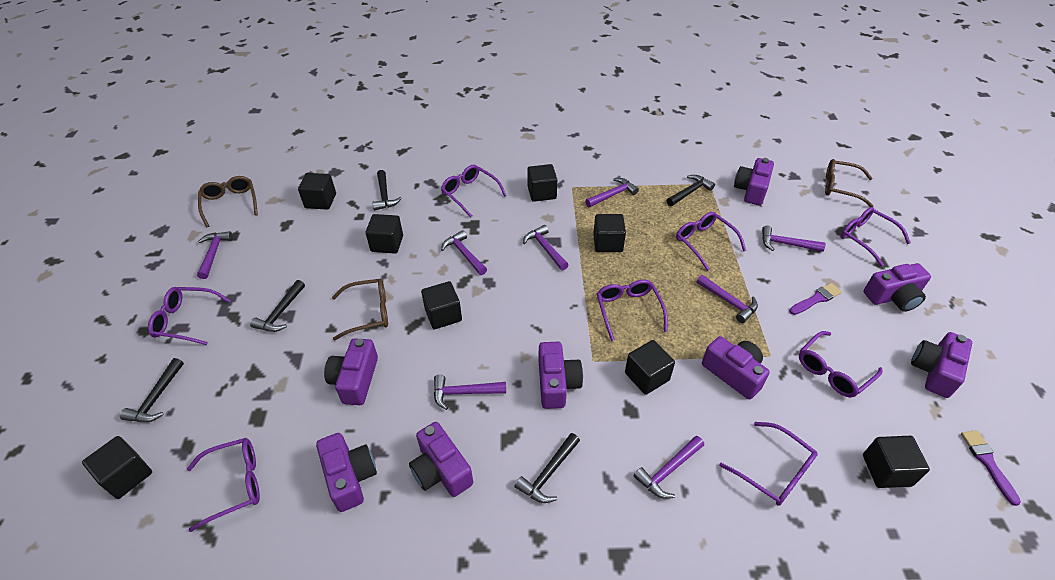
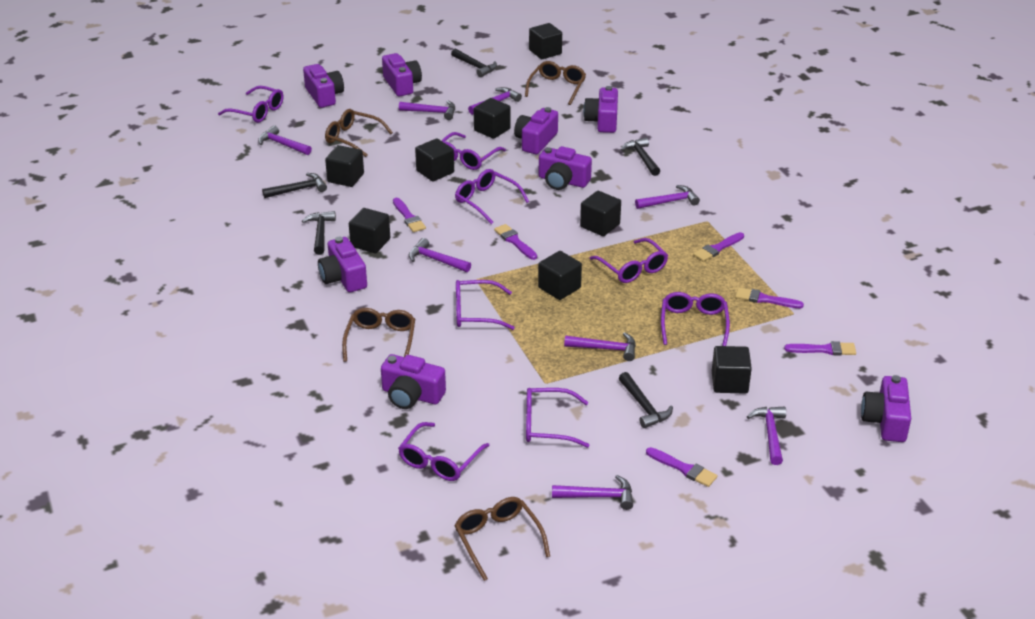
brown glasses: [198,176,258,227] [332,279,388,340] [825,159,873,207] = 3 -> [325,109,393,157] [342,308,415,362] [454,497,550,581] [525,61,586,105] = 4
purple brush: [789,283,842,315] [961,430,1021,506] = 2 -> [393,198,426,232] [494,224,537,260] [646,447,717,487] [693,232,744,262] [735,287,804,308] [784,341,856,356] = 6

